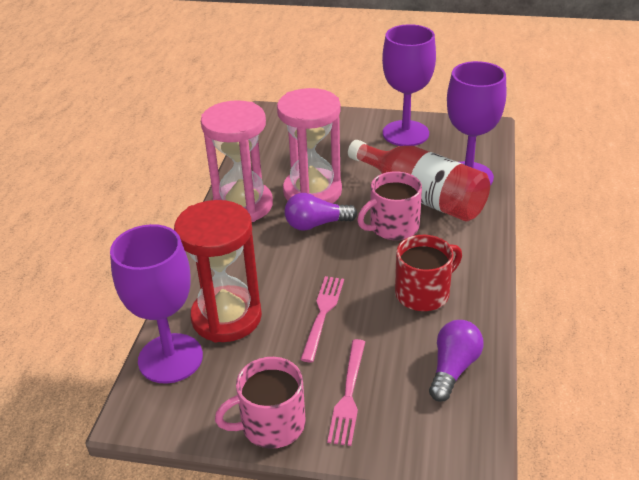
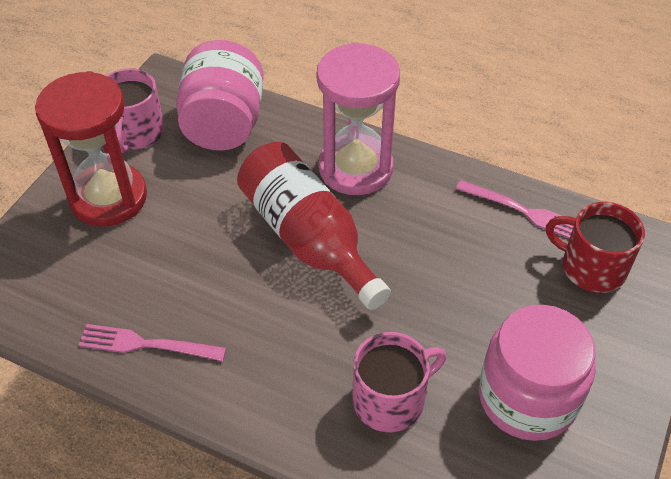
pink hourglass: [201,100,273,222] [277,88,342,203] = 2 -> [317,42,400,195] = 1
pink jar: none = 0 -> [176,40,264,151] [479,305,596,441] = 2
purple goblet: [110,224,203,384] [382,24,436,146] [447,61,506,186] = 3 -> none = 0
purple light bulb: [284,193,357,231] [429,320,484,402] = 2 -> none = 0

